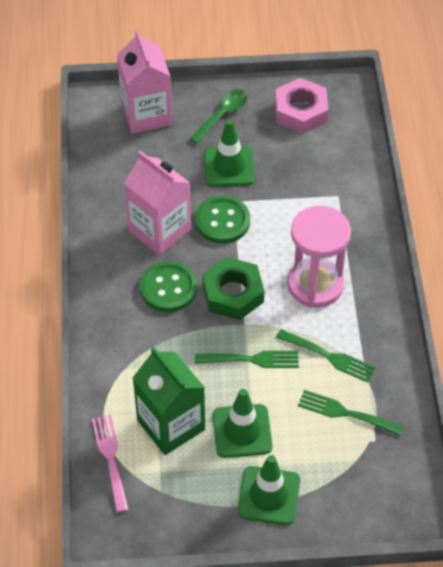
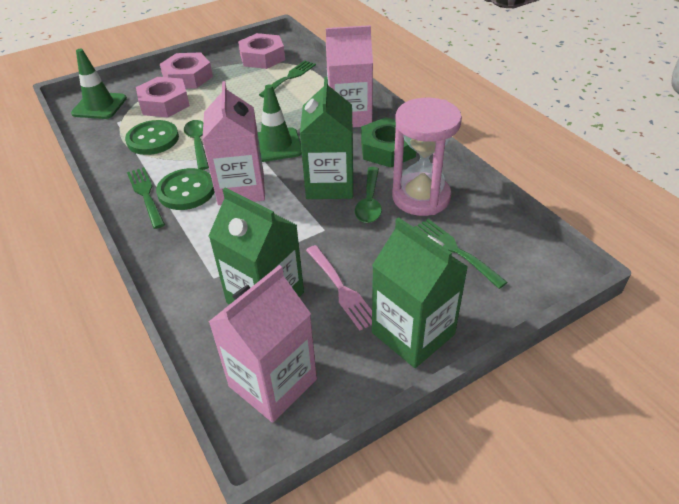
green carton: [133,347,205,455] = 1 -> [209,188,304,305] [300,77,353,199] [372,217,468,368] = 3
green spoon: [189,90,247,144] = 1 -> [184,120,209,170] [355,167,382,223] = 2
green traffic cone: [204,119,255,187] [213,389,272,458] [237,455,300,525] = 3 -> [71,49,127,119] [258,84,302,162] = 2
pink carton: [117,30,172,134] [124,151,191,255] = 2 -> [202,81,265,205] [209,265,317,423] [326,25,373,128] = 3
pink nut: [275,78,329,133] = 1 -> [136,77,190,117] [160,52,213,89] [238,33,285,69] = 3

